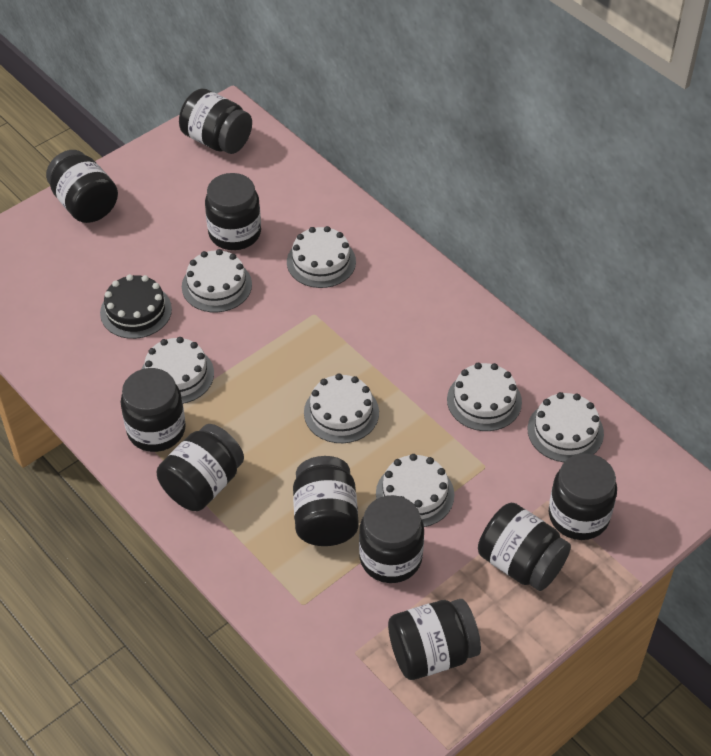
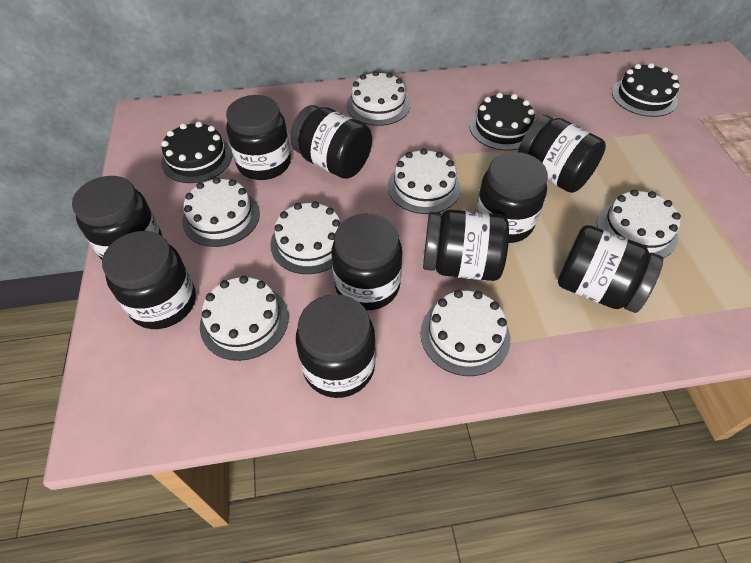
black cake: [100,274,172,339] = 1 -> [161,121,232,183] [469,93,535,150] [612,63,679,117] = 3

